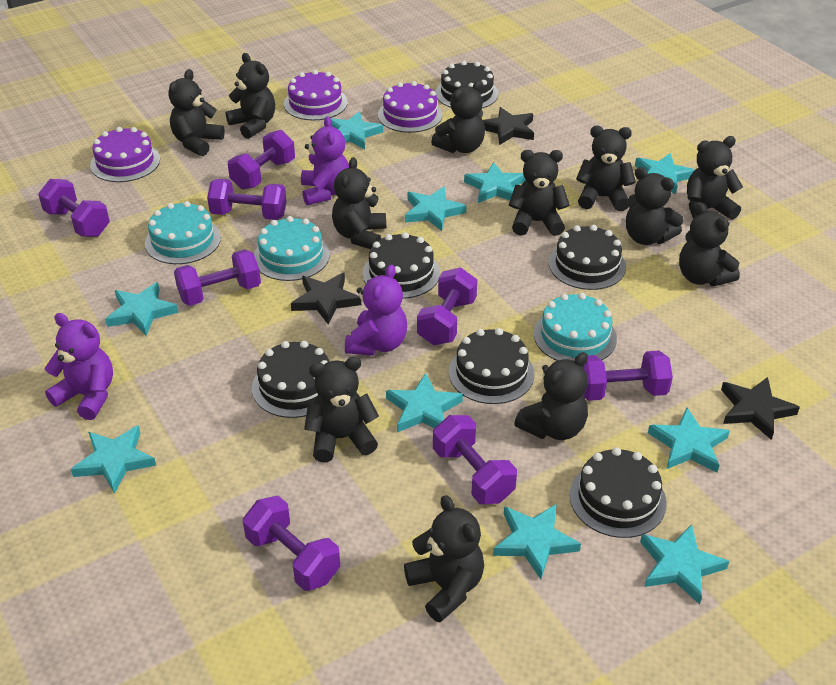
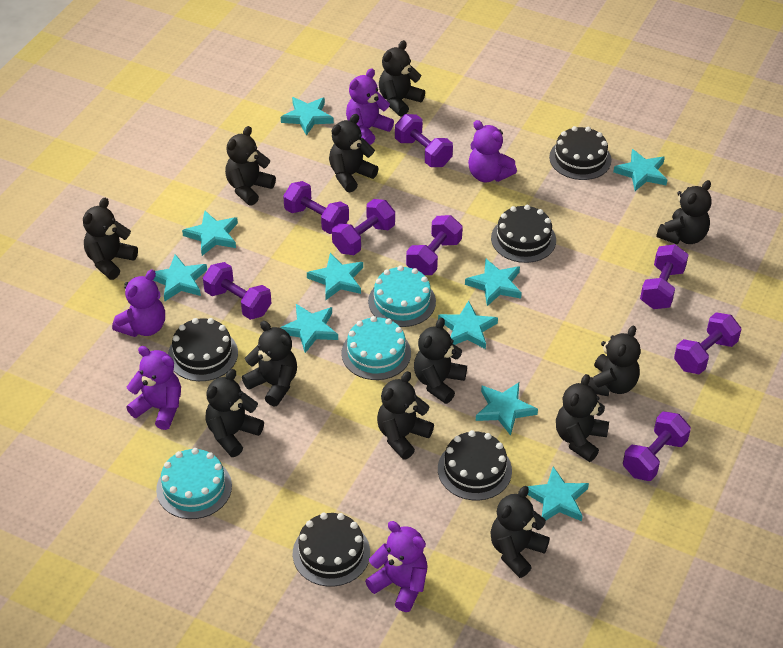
black cake: [252,341,329,418] [363,232,440,299] [436,61,498,108] [449,328,534,404] [549,225,626,290] [570,447,667,538] = 6 -> [168,318,238,381] [293,513,370,587] [438,430,512,501] [491,205,556,263] [549,126,611,180] = 5
black star: [291,273,361,324] [483,107,534,145] [721,377,800,440] = 3 -> none = 0
purple cake: [90,127,160,182] [284,70,348,120] [378,81,443,133] = 3 -> none = 0
purple teddy bear: [44,313,113,420] [301,116,349,205] [345,265,407,356] = 3 -> [112,269,165,337] [126,346,181,430] [346,68,394,145] [365,521,428,612] [468,120,517,182] = 5

